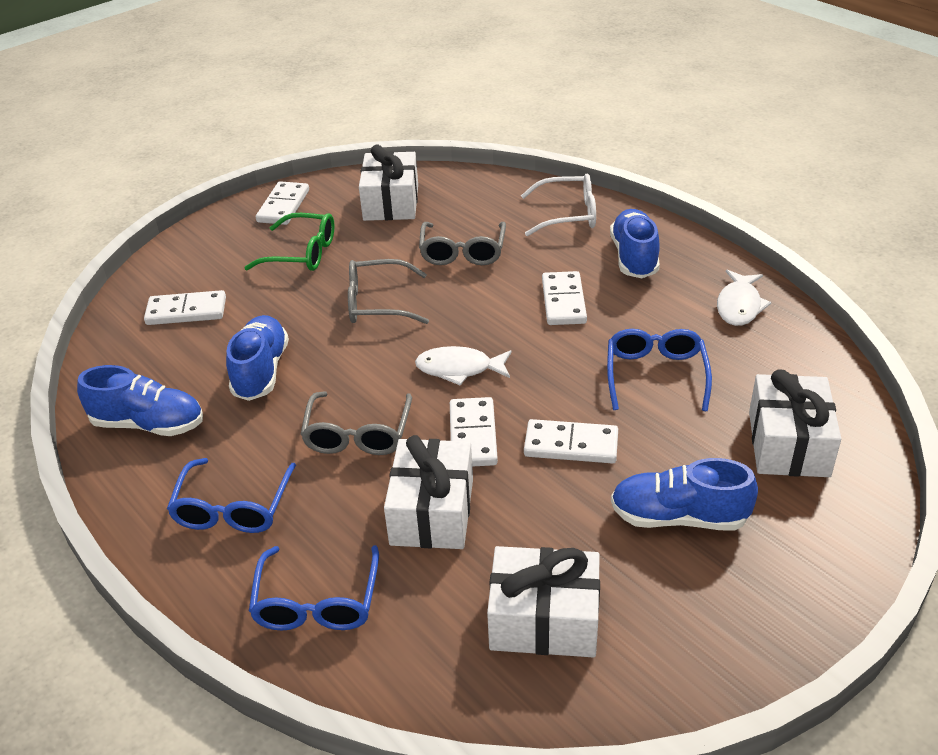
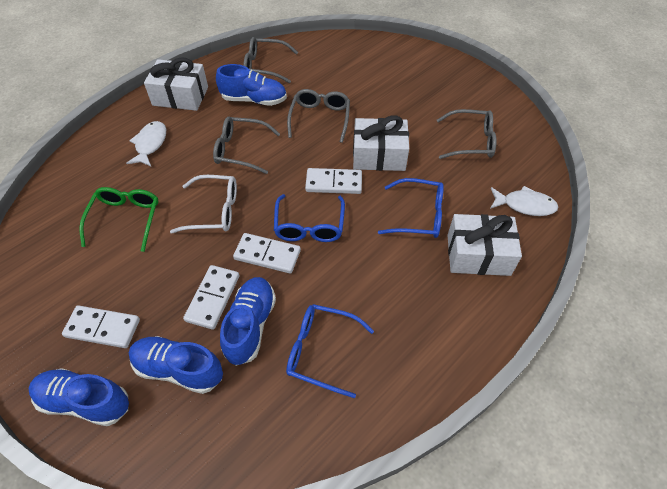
grey glasses: [301,391,412,455] [348,259,429,324] [419,222,506,265] = 3 -> [213,117,280,174] [243,37,298,83] [287,89,350,143] [437,109,497,159] = 4
white domino: [144,290,226,325] [256,181,309,225] [450,397,498,467] [524,419,618,464] [542,271,587,325] = 5 -> [62,305,140,348] [183,265,240,330] [233,233,301,274] [305,168,362,194] = 4
white gift: [359,145,418,221] [384,435,473,549] [487,546,600,658] [749,370,841,477] = 4 -> [144,57,208,111] [353,115,409,171] [447,214,522,276] = 3

